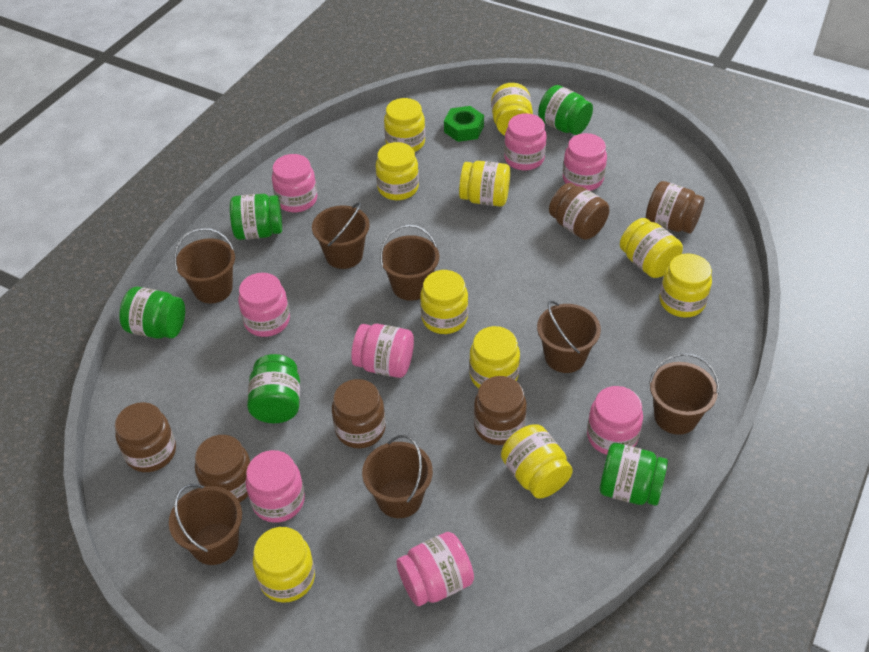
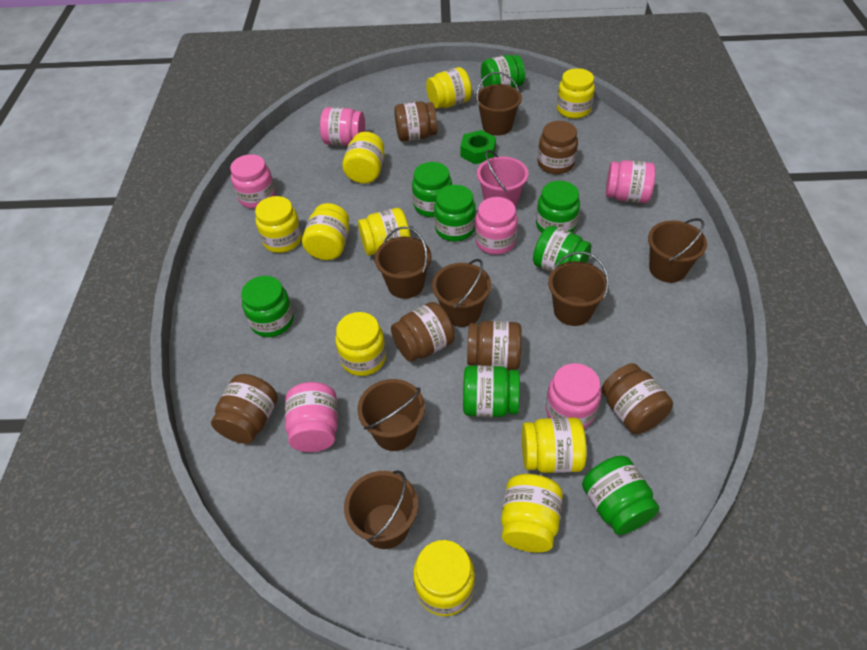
green jar: [119,287,185,339] [230,194,282,240] [247,354,300,423] [538,85,593,135] [600,443,668,506] = 5 -> [241,276,294,337] [412,162,452,217] [434,185,476,242] [463,365,520,417] [481,55,525,88] [533,226,591,272] [536,181,580,233] [582,456,659,535] = 8
pink bucket: none = 0 -> [477,150,529,208] = 1
pink jar: [238,273,290,337] [246,450,305,523] [272,154,317,212] [351,324,414,378] [396,532,474,606] [504,113,546,170] [563,133,607,191] [587,386,643,455] = 8 -> [230,154,276,209] [285,382,338,452] [320,107,365,146] [475,197,518,255] [546,363,601,428] [606,160,656,203] = 6

